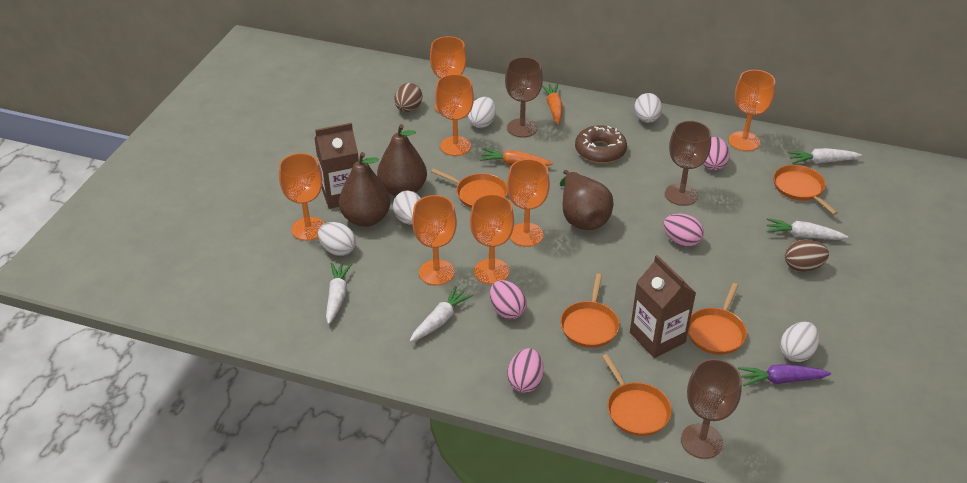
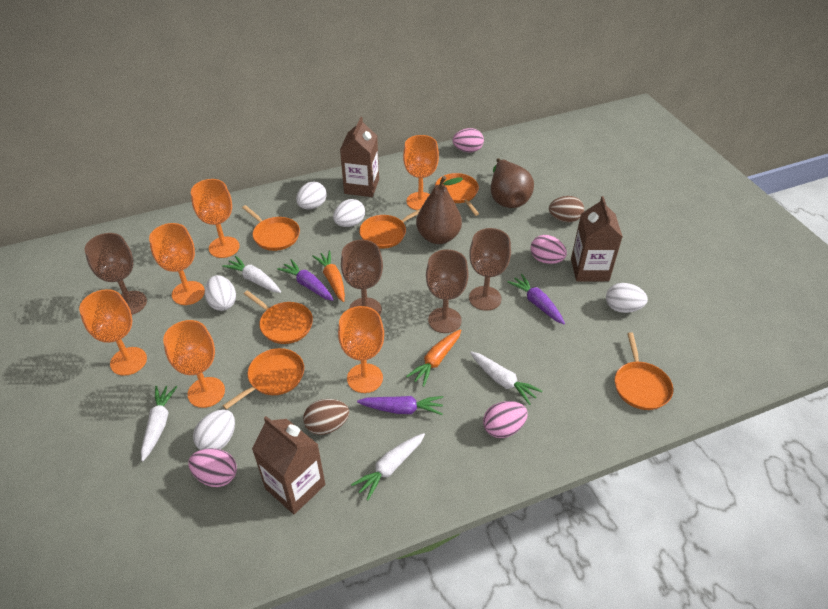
brown carton: [315,123,359,209] [630,255,696,358] = 2 -> [252,416,325,514] [340,117,379,197] [571,196,623,282] = 3
brown donut: [575,125,627,163] = 1 -> none = 0
brown goblet: [505,57,543,138] [665,121,711,206] [681,359,742,459] = 3 -> [85,233,147,315] [341,240,383,315] [426,249,469,333] [469,228,511,311] = 4
brown pear: [339,152,390,227] [377,124,427,196] [560,170,613,230] = 3 -> [416,176,463,244] [491,158,534,208] = 2
orange goblet: [279,153,324,241] [412,195,457,285] [430,36,467,113] [435,74,474,156] [470,194,514,284] [507,159,550,247] [729,70,775,151] = 7 -> [79,289,147,376] [149,223,205,305] [163,320,225,408] [191,179,240,258] [338,306,384,393] [403,135,439,210] = 6
orange pan: [431,168,508,208] [560,274,620,348] [602,354,672,436] [688,283,747,355] [773,165,838,215] = 5 -> [223,348,304,410] [242,205,300,251] [244,290,313,344] [359,208,421,249] [435,173,479,216] [615,332,673,410] = 6
purple carrot: [738,364,831,386] = 1 -> [277,259,334,301] [357,396,443,415] [508,274,565,324] = 3

